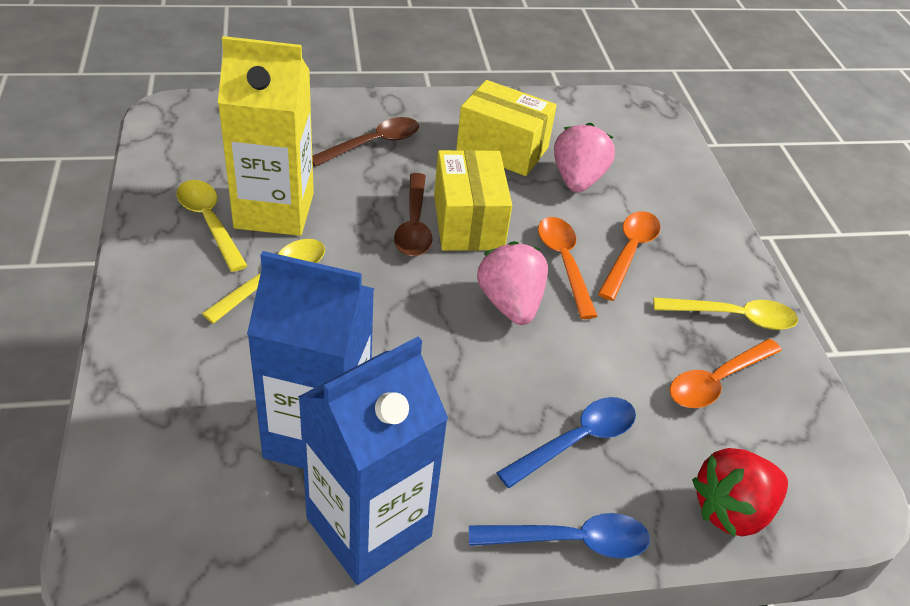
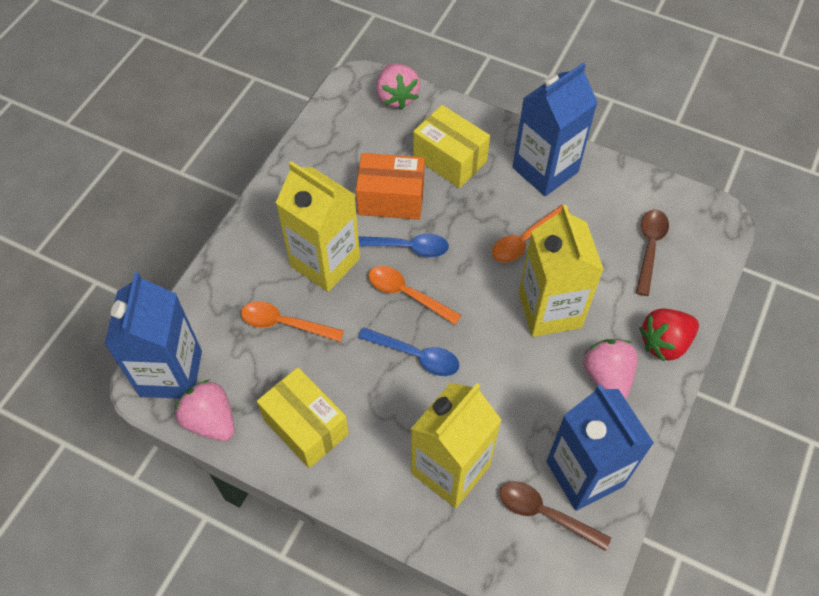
blue carton: [247,251,374,468] [298,337,449,585] = 2 -> [104,272,202,399] [513,62,598,196] [546,384,654,511] = 3
orange box: none = 0 -> [356,153,425,220] = 1
pink strawberry: [477,241,548,325] [554,123,615,193] = 2 -> [175,380,234,441] [376,63,420,109] [583,339,638,399] = 3
yellow carton: [218,36,314,236] = 1 -> [276,161,360,292] [411,383,501,508] [519,205,604,337] = 3
yellow spoon: [177,180,248,272] [202,239,325,324] [654,297,798,330] = 3 -> none = 0

